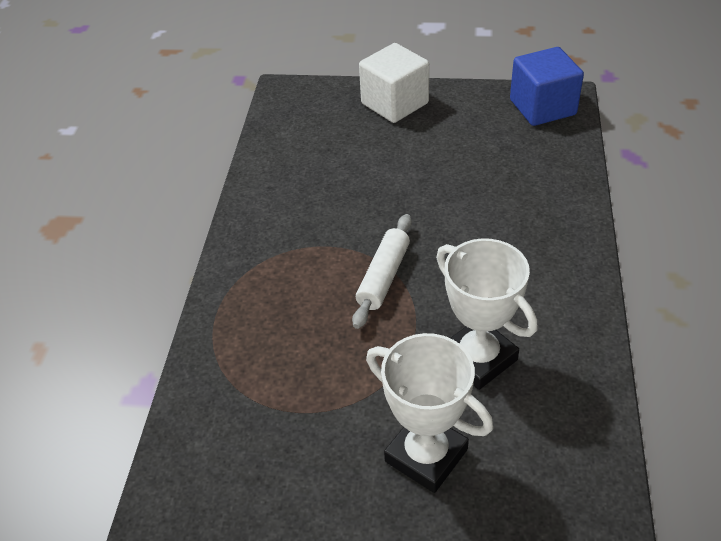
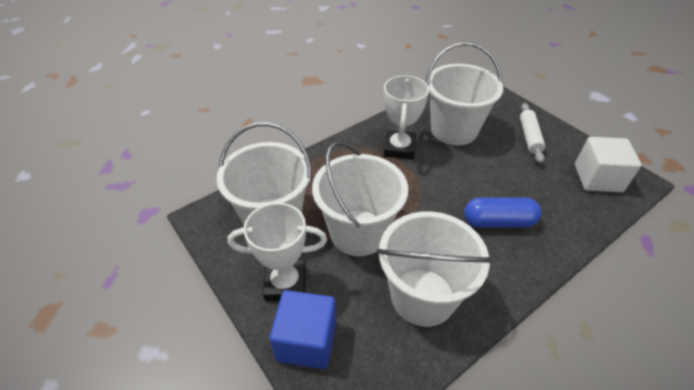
blue capsule: none = 0 -> [464,198,541,228] = 1
white bucket: none = 0 -> [217,123,312,224] [312,141,408,256] [377,211,493,327] [426,42,503,145] = 4

